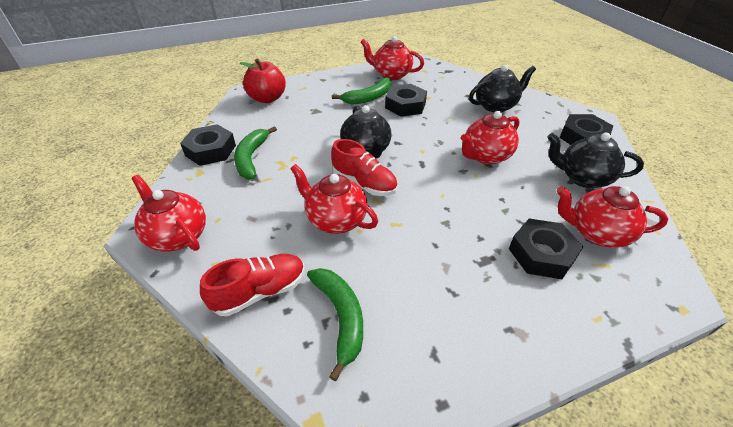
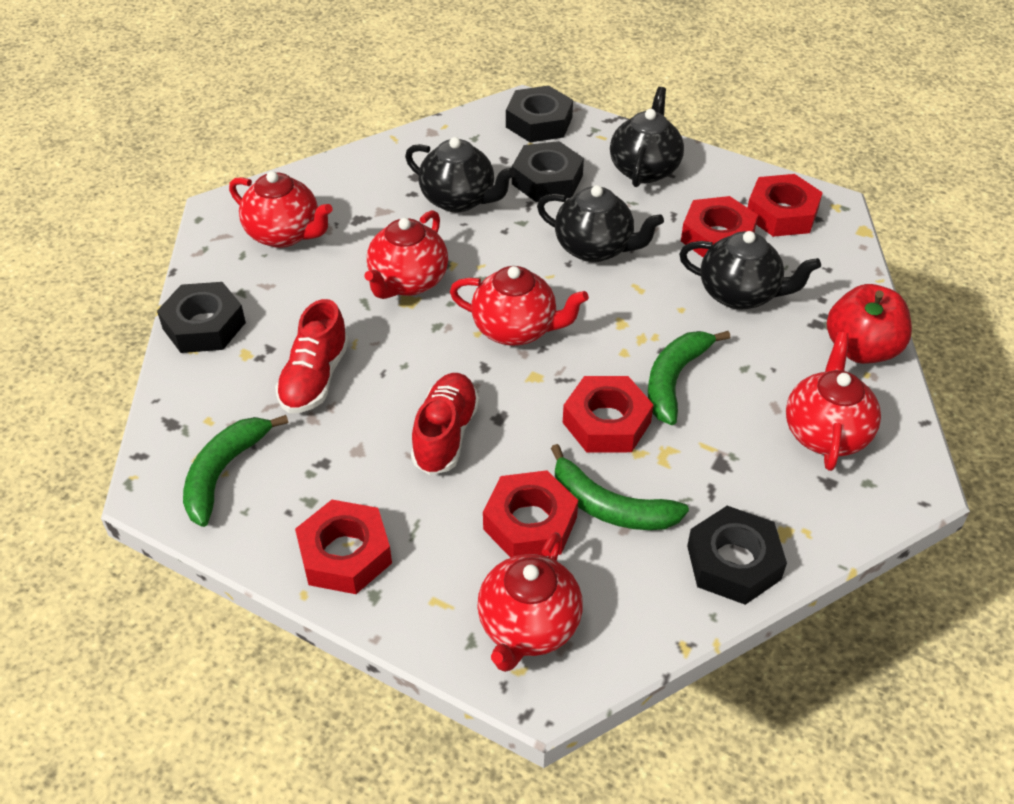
black teapot: [340,105,391,159] [469,65,536,112] [547,133,644,188] = 3 -> [405,137,516,212] [537,185,664,262] [610,87,684,187] [679,231,821,309] = 4
red nut: none = 0 -> [295,500,392,594] [483,470,578,558] [563,376,654,453] [681,196,758,257] [748,174,823,237] = 5

